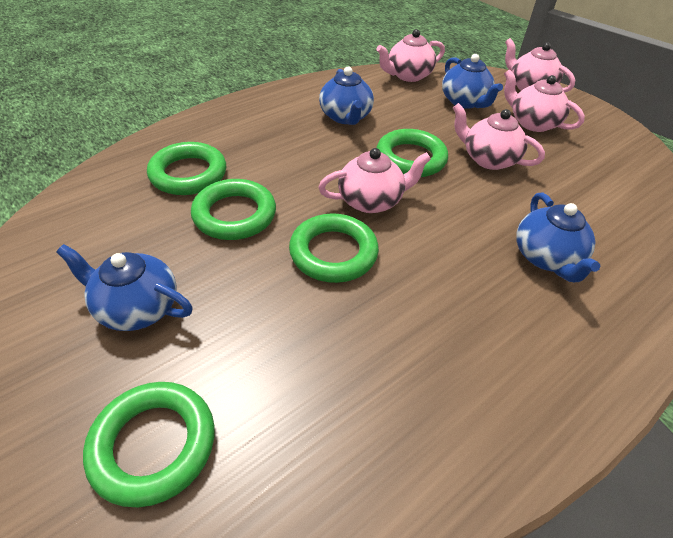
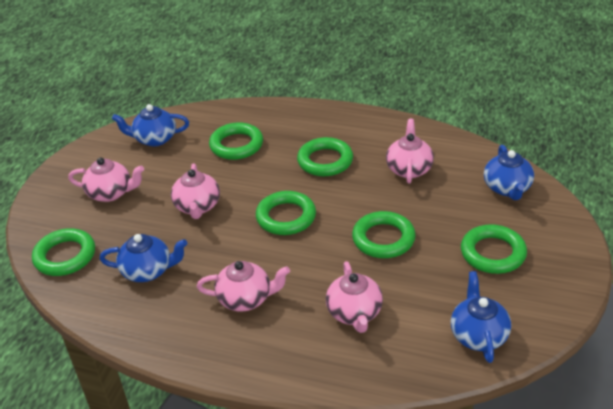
green ring: [83,382,215,507] [147,142,226,195] [191,179,276,240] [289,213,379,283] [376,129,448,177] = 5 -> [32,228,95,276] [209,122,263,160] [256,191,316,235] [297,137,353,176] [352,211,416,258] [461,224,527,274] = 6

